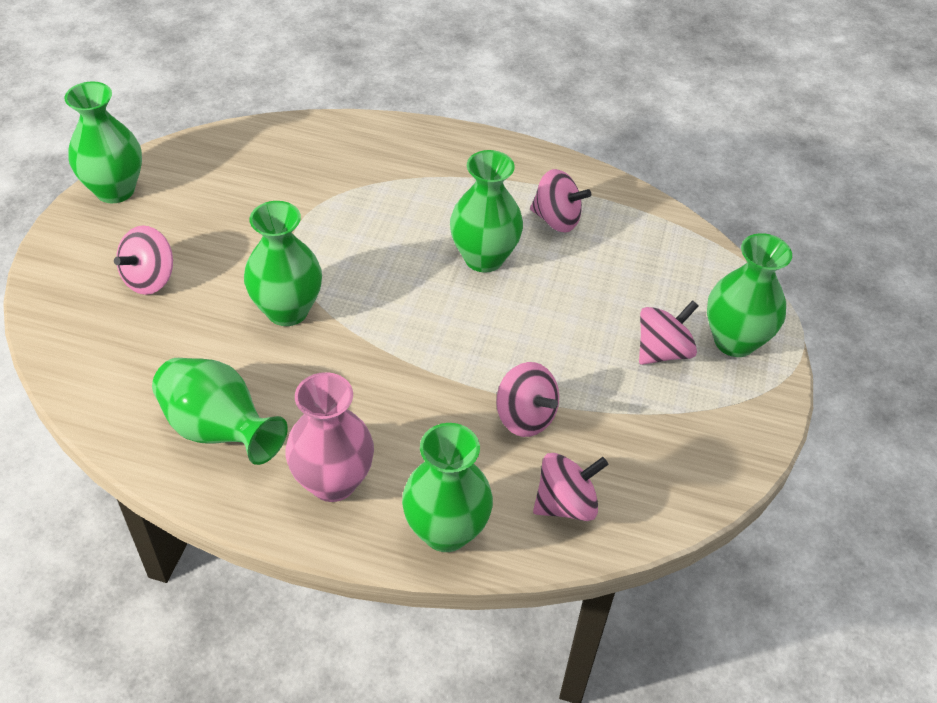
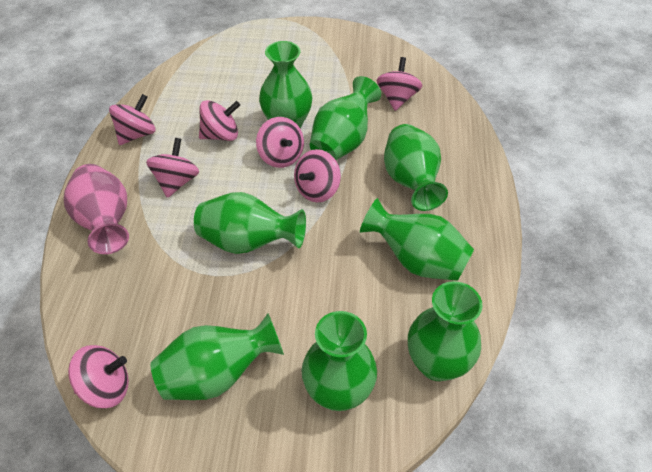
green vase: [64,81,142,203] [152,358,288,465] [244,201,322,326] [402,423,493,552] [450,150,523,273] [707,233,792,357] = 6 -> [151,314,284,400] [194,192,306,254] [259,41,312,129] [302,311,377,411] [310,76,381,160] [360,198,474,281] [384,124,448,211] [408,281,483,381] = 8
pink spinning top: [114,225,173,295] [496,362,559,437] [530,169,591,233] [533,453,608,521] [639,300,699,365] = 5 -> [68,345,129,408] [109,94,155,145] [146,138,199,198] [199,100,240,141] [256,117,304,168] [294,149,341,202] [377,57,422,111] = 7

